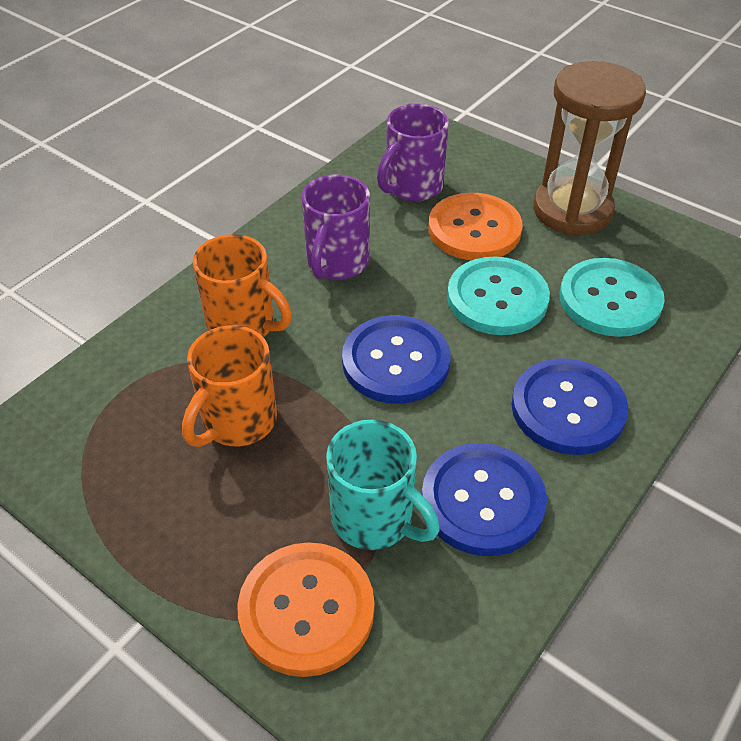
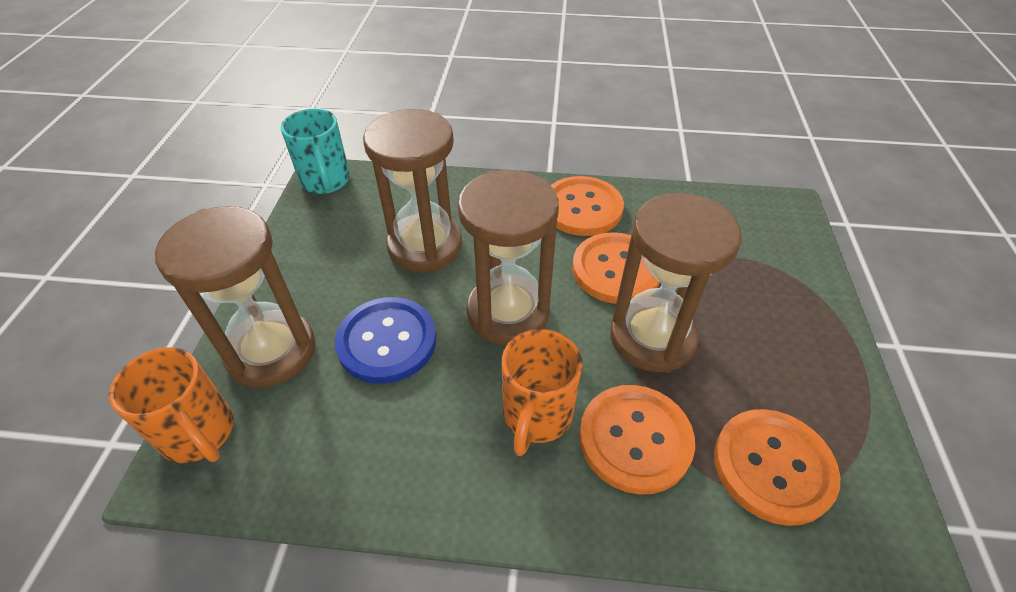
blue button: [342,315,450,404] [422,443,547,556] [512,358,628,455] = 3 -> [335,297,436,384] = 1
brown hourglass: [533,61,646,235] = 1 -> [155,206,315,388] [363,109,462,272] [458,170,559,345] [610,193,742,373] = 4
orange button: [237,542,374,677] [428,193,523,260] = 2 -> [551,176,624,236] [572,232,660,304] [579,385,695,495] [714,409,840,526] = 4
purple mug: [302,174,370,280] [377,104,449,201] = 2 -> none = 0
turquoise button: [447,257,550,335] [559,258,665,337] = 2 -> none = 0

